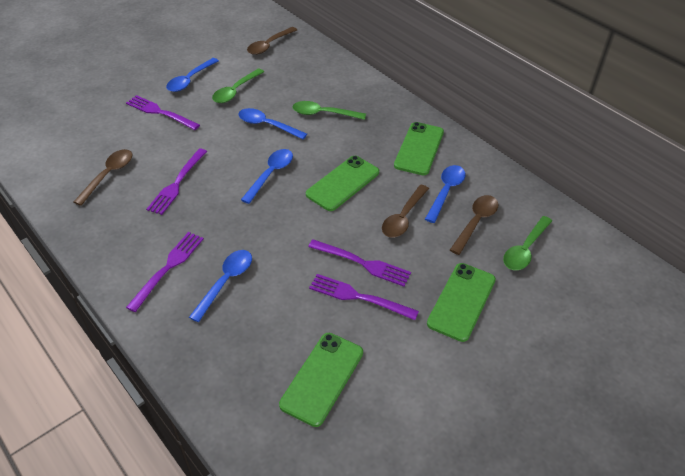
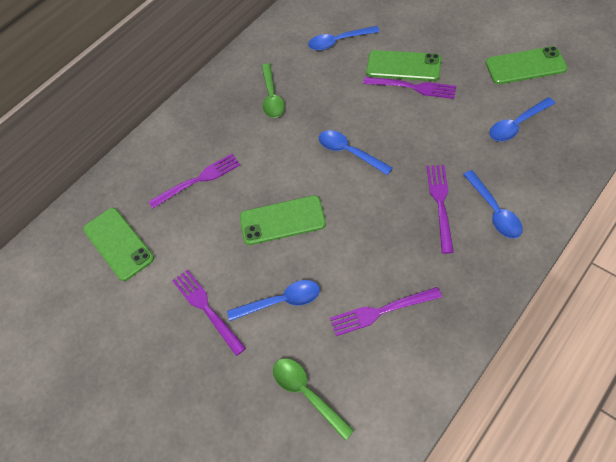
brown spoon: [74,149,132,206] [247,27,297,55] [382,185,429,238] [450,195,498,255] = 4 -> none = 0
green spoon: [212,68,264,103] [293,101,366,120] [503,216,552,270] = 3 -> [261,63,285,118] [273,358,355,440] = 2

